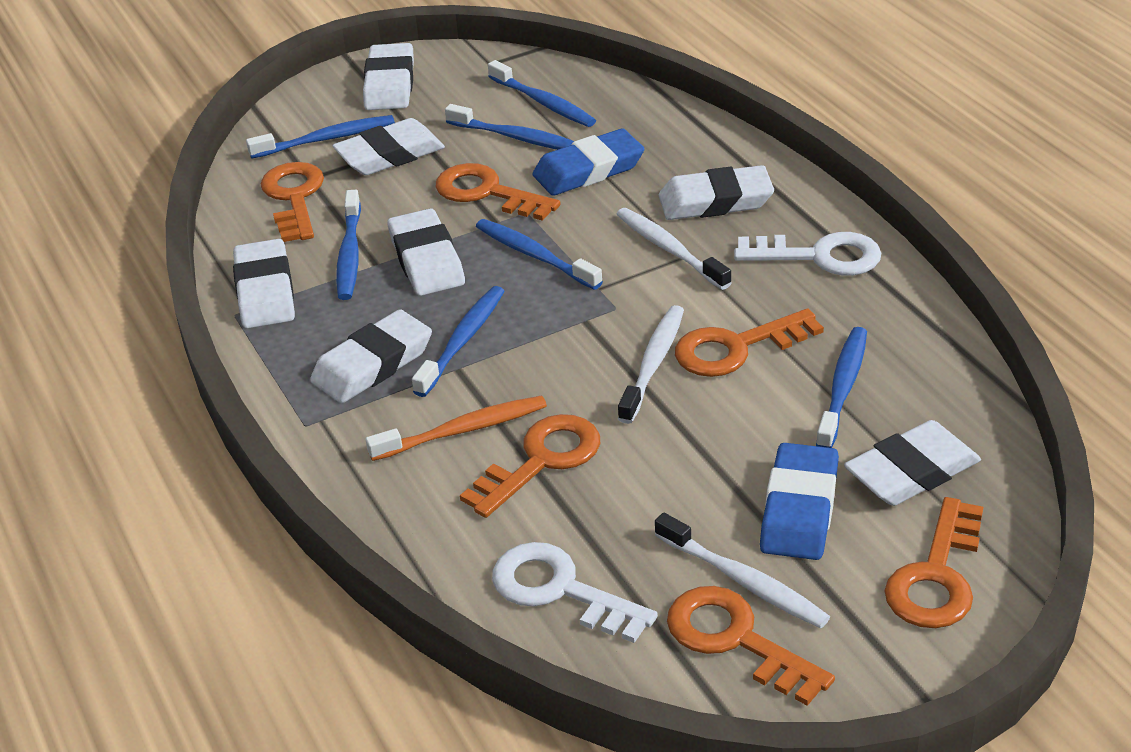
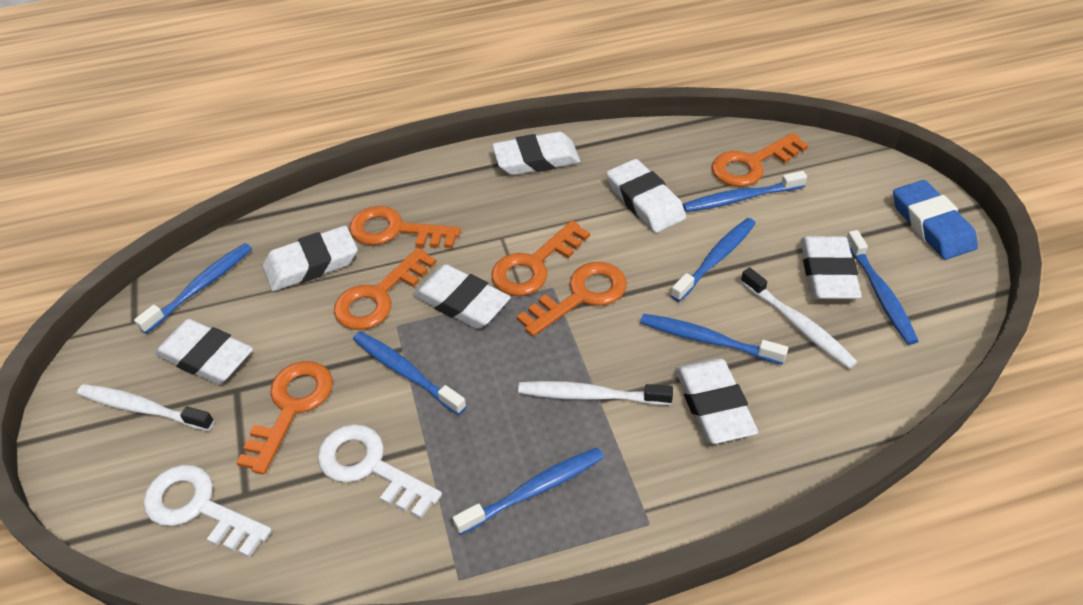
blue eraser: [532,129,644,196] [760,443,839,560] = 2 -> [893,180,978,260] = 1
orange toothbrush: [365,396,547,461] = 1 -> none = 0

